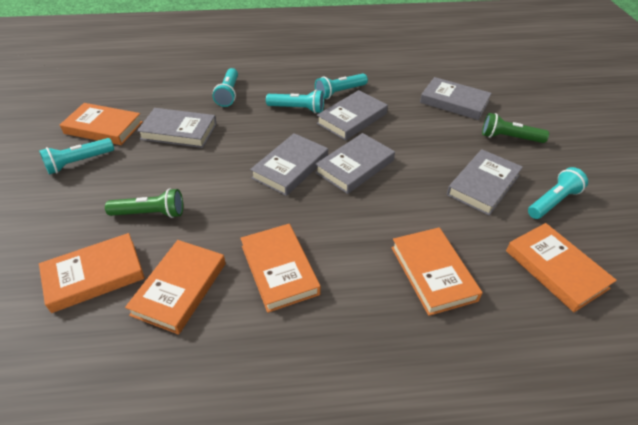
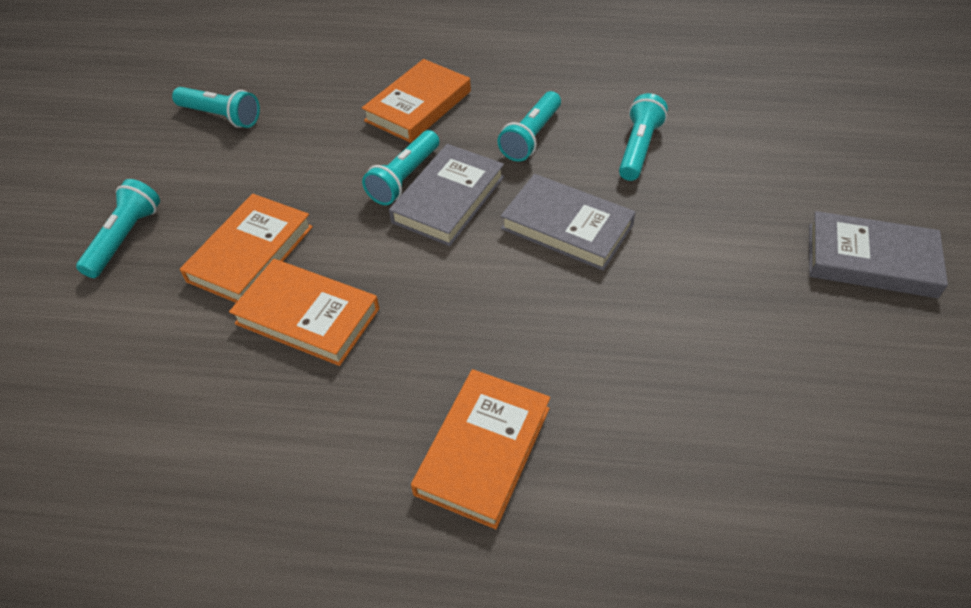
green flashlight: [105,188,183,218] [482,113,549,143] = 2 -> none = 0
grey book: [137,108,216,148] [250,133,328,196] [315,133,395,194] [317,90,388,141] [420,77,492,120] [447,149,523,216] = 6 -> [389,144,504,246] [501,174,636,271] [809,211,948,298] = 3
orange book: [39,233,145,313] [60,103,143,145] [125,240,226,335] [240,224,321,313] [391,227,483,316] [506,223,617,312] = 6 -> [180,194,313,303] [229,259,380,366] [362,59,471,143] [411,369,550,529] = 4

